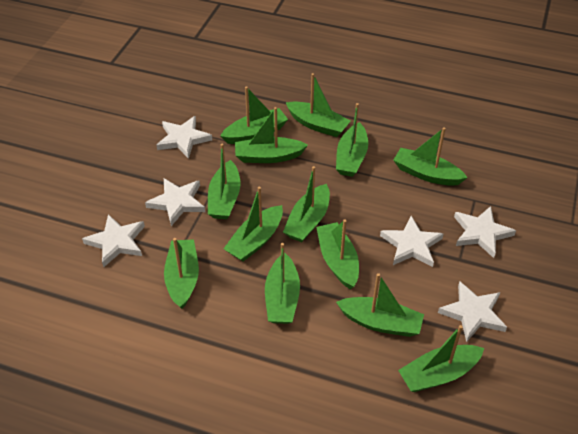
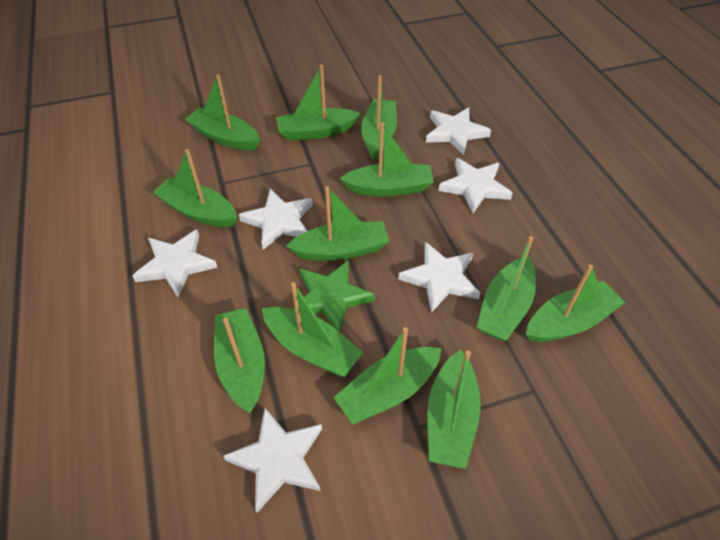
green boat: [164,238,199,309] [208,144,241,219] [220,86,288,144] [223,187,283,262] [235,107,308,163] [265,243,300,324] [283,166,330,242] [286,73,350,137] [316,219,359,289] [336,103,368,177] [336,273,424,337] [393,127,468,186] [398,325,484,392] = 13 -> [152,149,237,227] [185,74,260,150] [214,308,265,413] [262,282,363,377] [276,65,360,141] [286,186,389,261] [333,327,442,425] [340,122,434,197] [361,75,397,160] [427,350,481,469] [476,236,536,341] [526,264,625,342] = 12
green star: none = 0 -> [293,260,375,332] = 1

